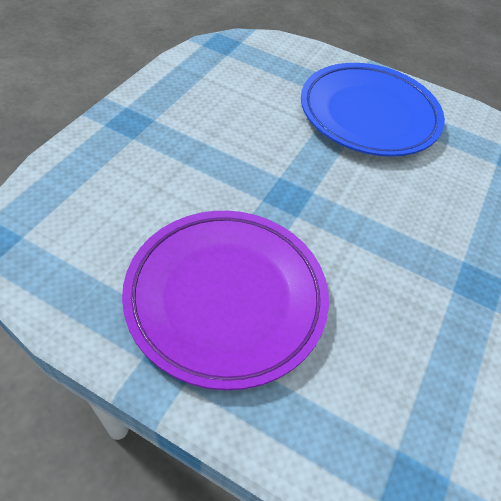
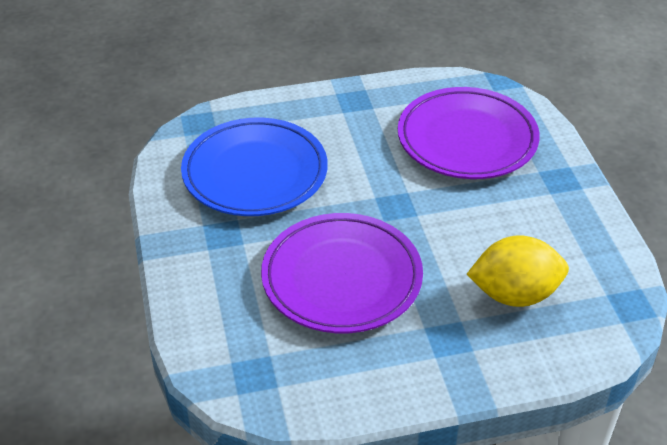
purple plate: [122,211,329,390] = 1 -> [261,213,423,333] [398,87,540,179] = 2
yellow lemon: none = 0 -> [467,235,569,307] = 1

